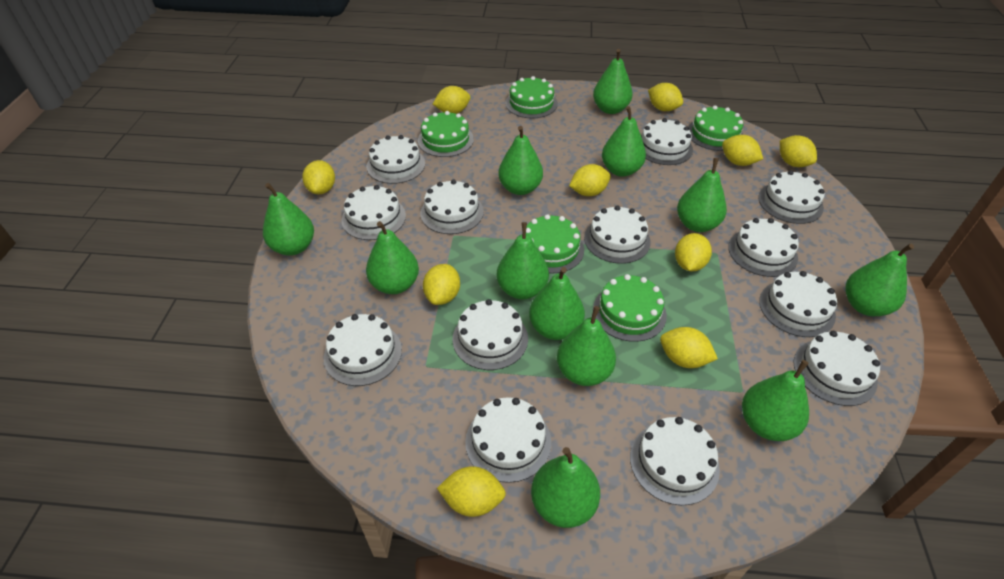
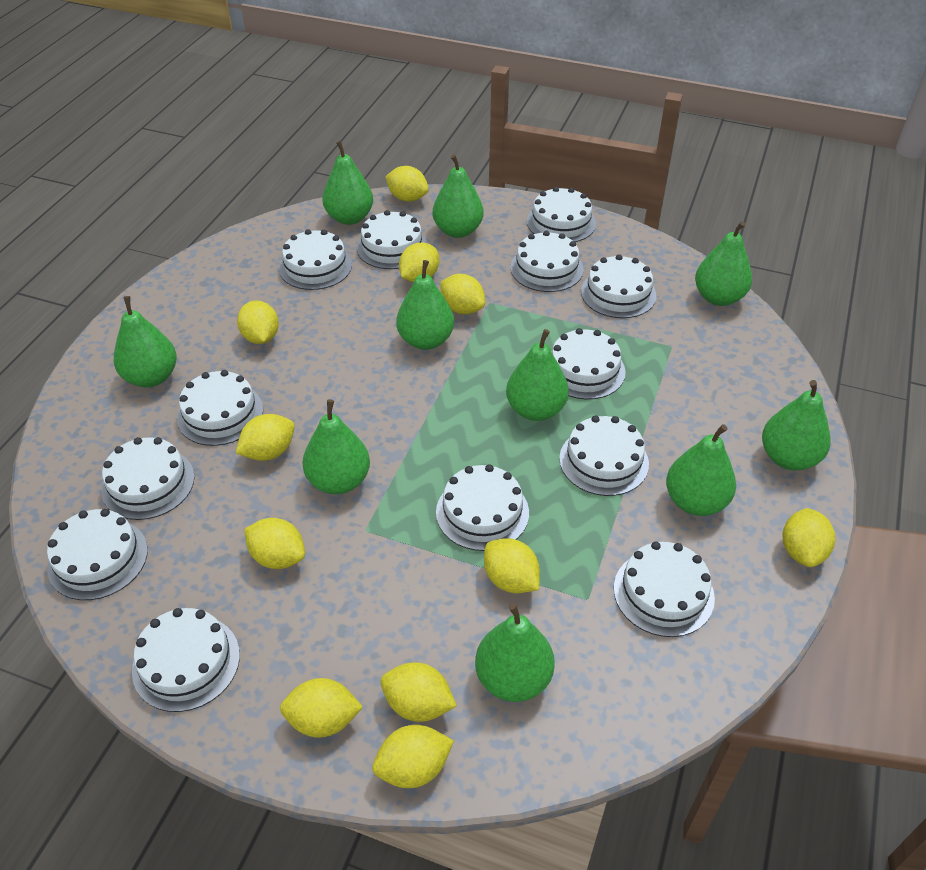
green cake: [418,111,474,157] [505,76,558,118] [526,214,584,273] [593,274,667,342] [688,105,743,151] = 5 -> none = 0
green pear: [263,183,314,256] [366,221,419,294] [497,222,549,299] [498,126,543,195] [529,267,585,340] [531,447,600,528] [557,306,616,386] [593,49,633,114] [602,106,646,177] [677,158,727,232] [742,360,809,441] [845,244,914,316] = 12 -> [114,296,177,387] [302,399,370,494] [323,141,373,225] [396,260,454,350] [433,154,484,238] [475,603,555,702] [506,329,569,421] [666,424,736,516] [695,221,752,306] [762,380,831,470] = 10
yellow lemon: [302,160,335,194] [423,264,460,305] [433,86,471,114] [437,466,506,517] [569,164,611,196] [648,83,683,111] [660,327,718,368] [675,233,712,271] [722,135,763,166] [780,135,817,167] = 10 -> [236,414,295,461] [237,300,279,344] [244,518,305,569] [280,678,363,738] [372,725,454,788] [381,662,457,722] [385,166,429,202] [399,243,439,282] [440,274,485,314] [484,538,540,593] [782,508,835,567] = 11

